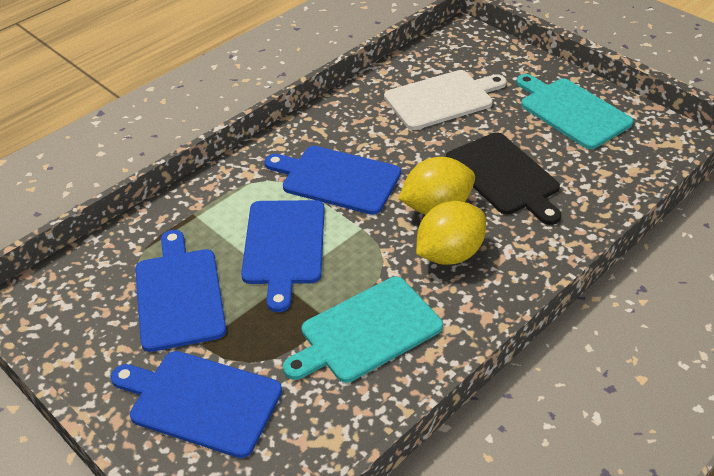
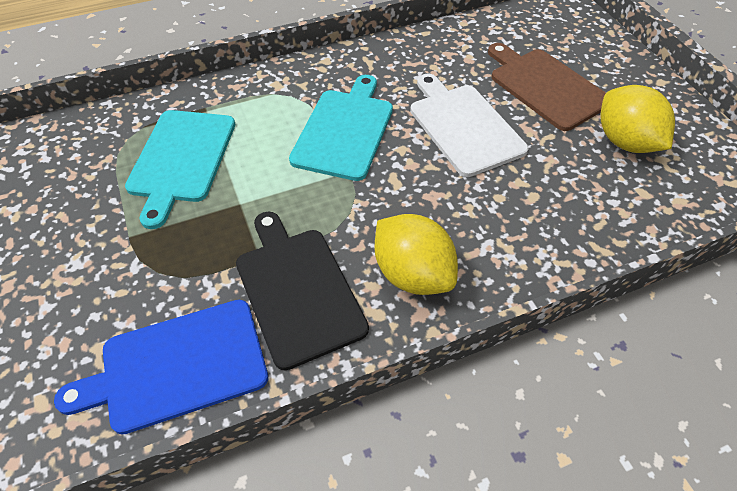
blue cutting board: [111,351,282,458] [135,230,227,352] [241,200,325,312] [264,146,401,215] = 4 -> [54,300,268,435] = 1
brown cutting board: none = 0 -> [488,43,606,131] = 1

